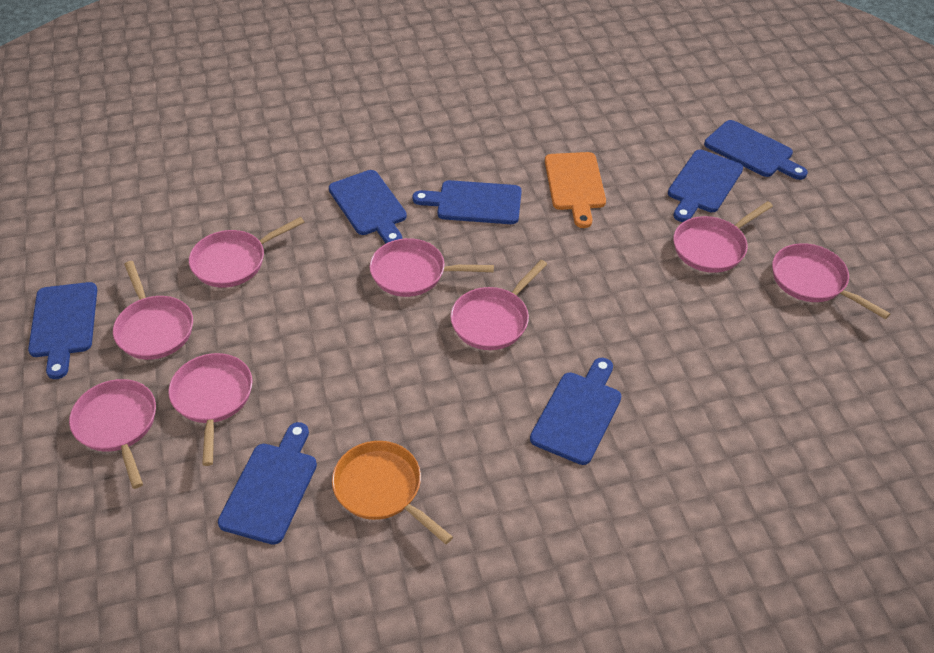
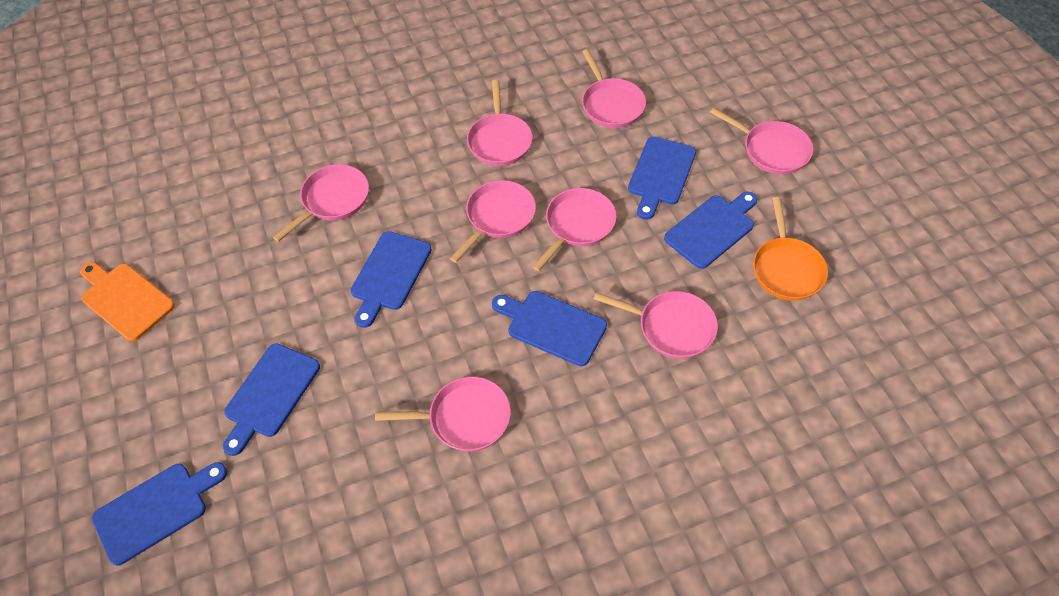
blue cutting board: [28,282,97,379] [218,422,317,545] [329,170,407,243] [412,180,522,224] [530,358,621,465] [668,150,743,222] [704,120,808,180] = 7 -> [92,462,227,566] [223,343,320,456] [351,231,432,328] [492,291,607,366] [628,136,696,220] [664,191,758,269] = 6

